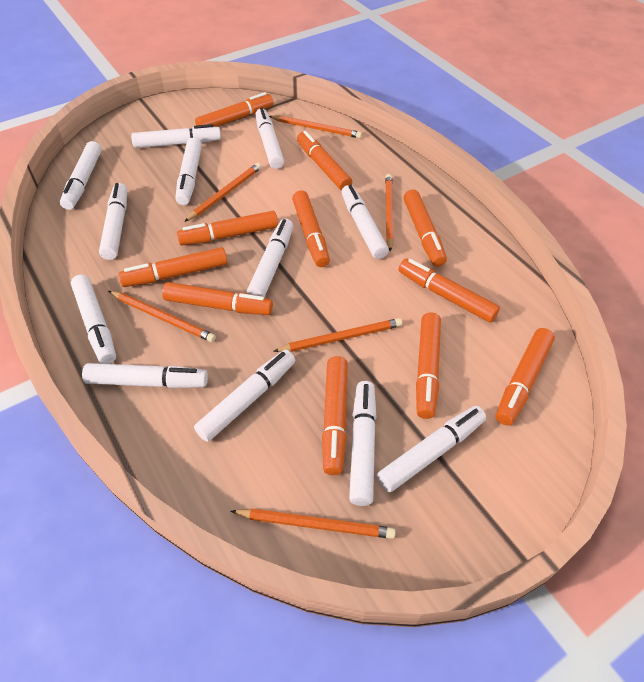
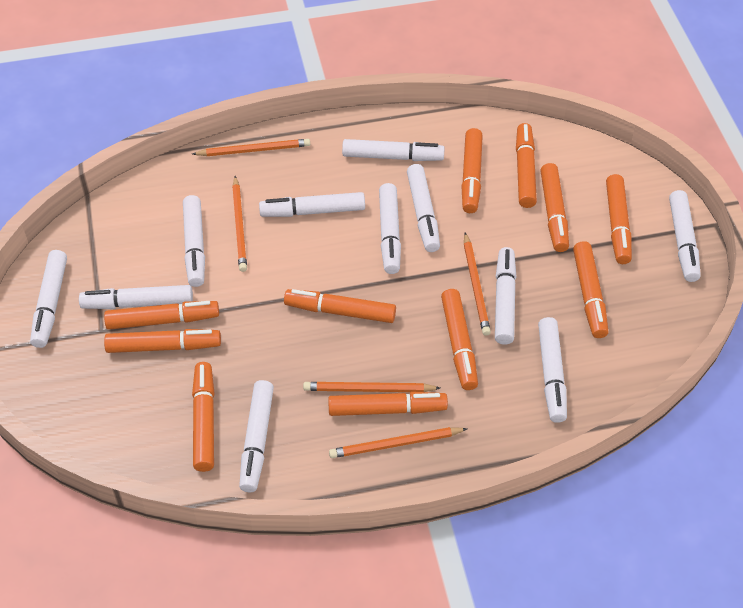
orange pencil: [109,291,216,342] [184,163,262,222] [230,508,396,539] [269,115,362,138] [273,318,402,352] [385,174,394,251] = 6 -> [192,139,310,156] [232,176,247,272] [303,382,440,392] [329,427,468,458] [464,232,491,336] = 5
white marker: [60,141,102,210] [71,275,116,364] [82,363,208,388] [99,183,127,260] [131,124,221,148] [176,137,202,205] [194,350,295,442] [247,219,293,297] [255,108,284,169] [342,185,389,259] [349,381,377,506] [377,406,486,492] = 12 -> [30,250,67,348] [79,285,193,309] [183,195,205,287] [239,380,274,492] [259,192,365,217] [342,139,445,161] [379,183,401,274] [407,164,440,252] [495,247,516,345] [538,317,567,423] [669,190,701,282] = 11

